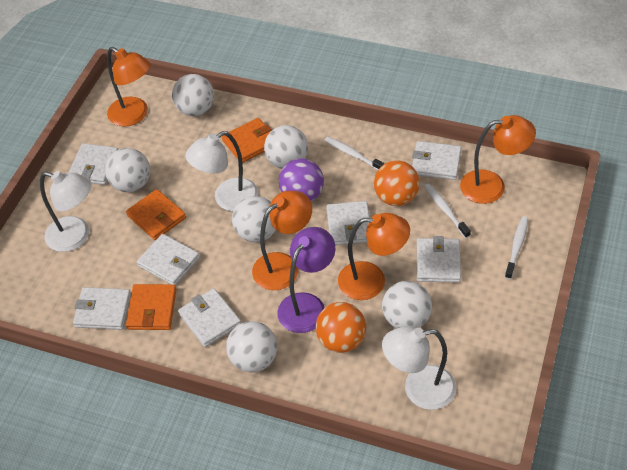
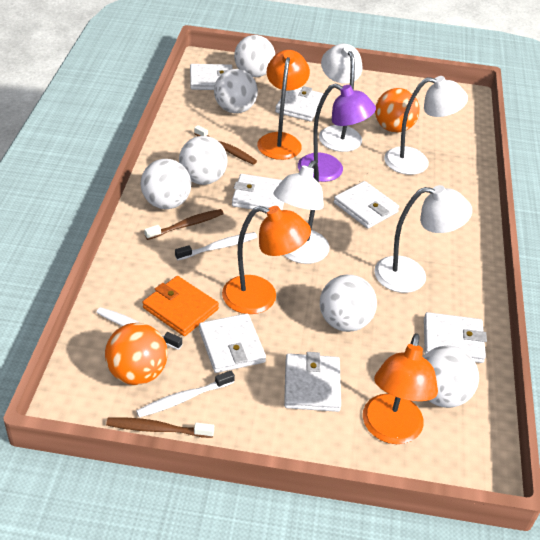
brown toothbrush: none = 0 -> [106,417,214,438] [144,209,224,240] [194,125,257,165] = 3
orange lamp: [107,47,151,126] [252,191,312,290] [338,213,410,300] [460,115,536,204] = 4 -> [222,206,311,314] [257,50,310,160] [363,333,438,444] = 3
orange wallet: [126,189,186,240] [126,284,177,330] [222,118,272,163] = 3 -> [142,276,219,336] = 1
purple ball: [279,158,324,201] = 1 -> none = 0
white lamp: [40,171,92,252] [185,131,258,211] [382,326,456,410] = 3 -> [273,161,330,264] [319,44,363,152] [374,185,472,293] [384,76,468,175] = 4

